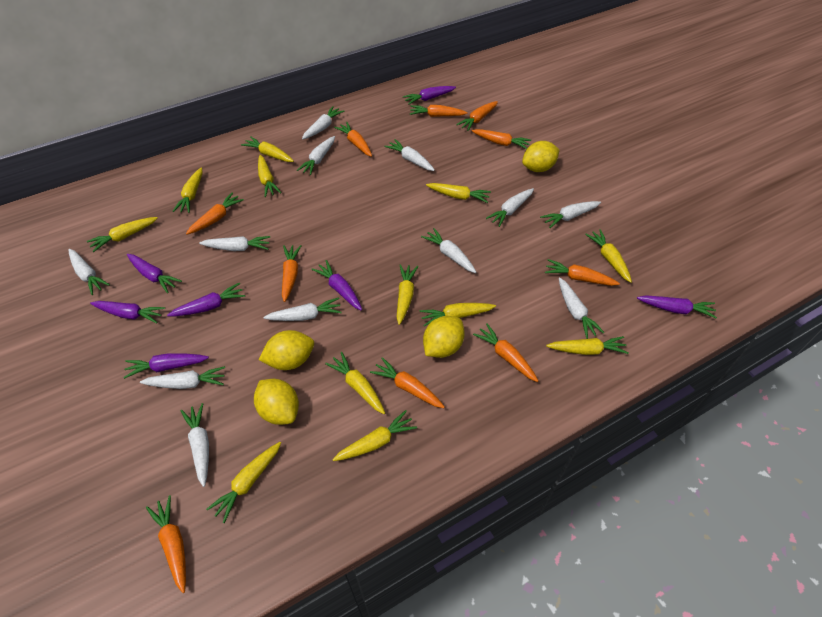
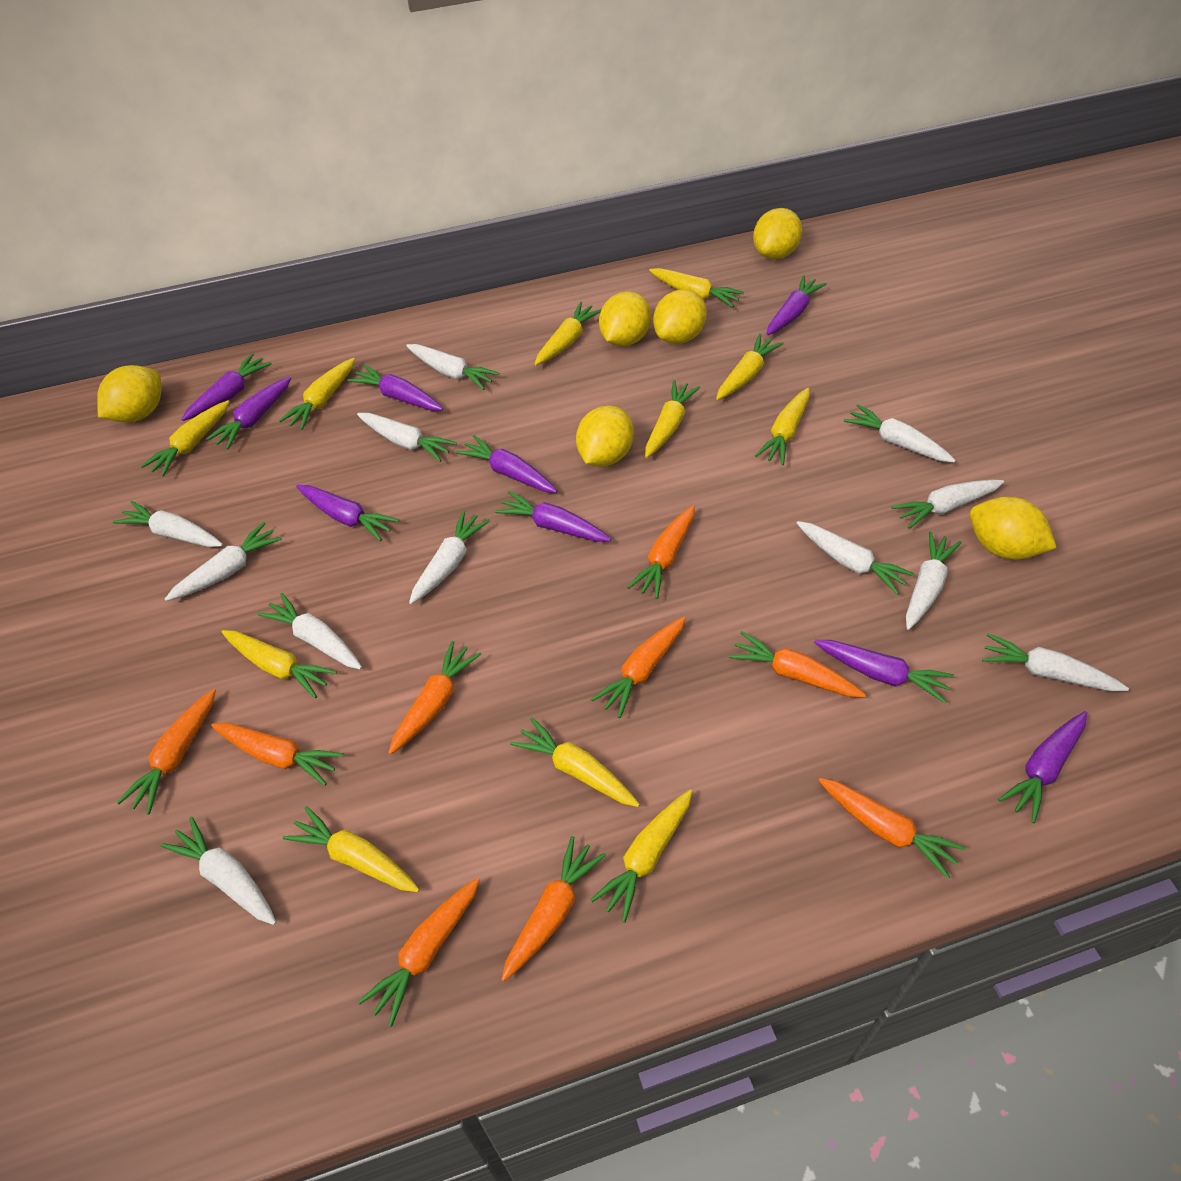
orange carrot: [146,496,186,593] [186,193,244,235] [282,245,302,302] [334,122,372,157] [370,357,445,408] [410,105,467,117] [456,101,498,131] [472,129,531,149] [473,323,538,382] [545,259,620,286] = 10 -> [117,689,216,815] [211,723,343,786] [358,878,480,1027] [388,641,481,754] [501,836,606,981] [591,616,686,718] [627,505,695,599] [729,631,866,697] [818,778,966,879] = 9
purple carrot: [90,301,165,323] [123,353,209,379] [127,254,182,293] [167,283,245,316] [311,260,362,310] [403,86,456,105] [637,295,717,318] = 7 -> [181,353,272,421] [206,377,291,450] [296,485,399,541] [348,364,443,410] [456,435,557,493] [495,491,611,542] [766,275,827,335] [814,640,954,703] [998,711,1087,823] = 9
yellow carrot: [87,217,158,252] [173,167,203,213] [206,442,281,523] [241,136,294,162] [258,155,281,197] [325,352,385,414] [332,410,417,461] [397,264,418,325] [419,303,496,326] [426,183,491,203] [546,336,629,355] [585,229,632,283] = 12 -> [141,400,230,477] [222,630,337,698] [279,358,355,430] [283,806,420,892] [510,717,640,807] [535,302,601,365] [590,790,692,922] [645,380,700,458] [649,268,744,308] [716,334,784,400] [755,388,810,465] = 11
yellow lemon: [254,379,299,425] [259,330,314,370] [423,316,465,358] [522,141,559,172] = 4 -> [97,365,161,422] [576,406,634,466] [599,291,651,347] [653,289,707,344] [753,208,802,260] [970,497,1057,560] = 6

